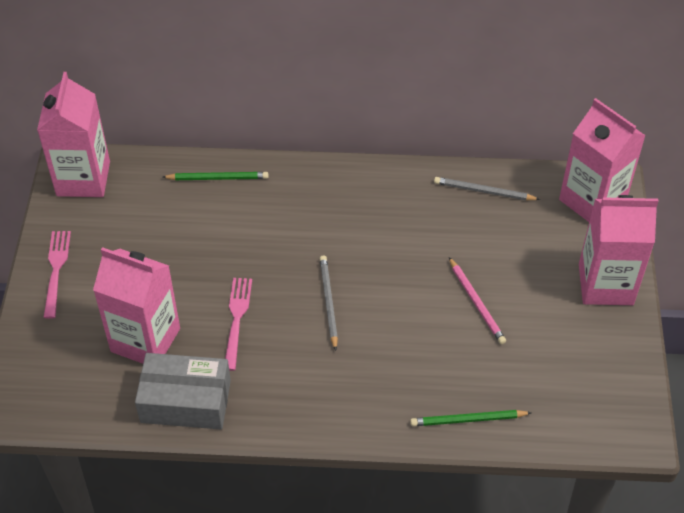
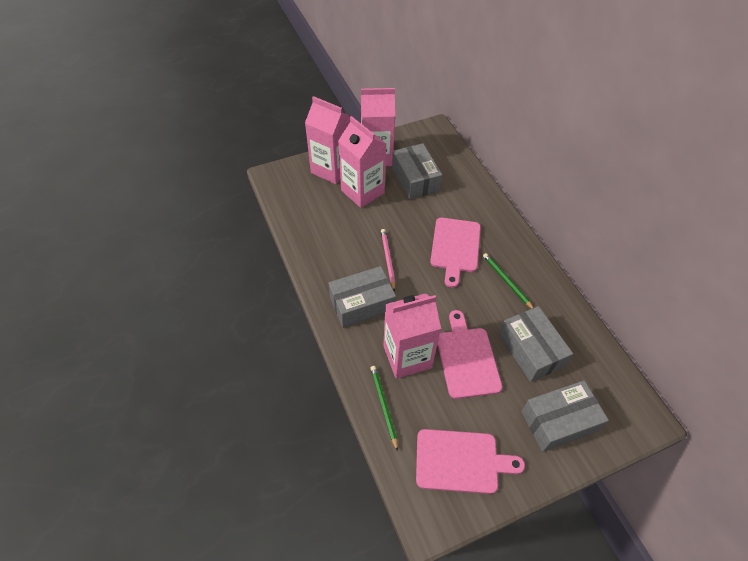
grey box: [135,353,231,429] = 1 -> [329,266,396,328] [392,143,442,199] [499,306,573,382] [521,380,609,452] = 4
grey pencil: [320,255,338,351] [434,177,541,200] = 2 -> none = 0
pink cutting board: none = 0 -> [416,429,525,494] [430,218,481,288] [437,310,502,399] = 3
pink fork: [44,231,71,319] [225,278,252,371] = 2 -> none = 0

